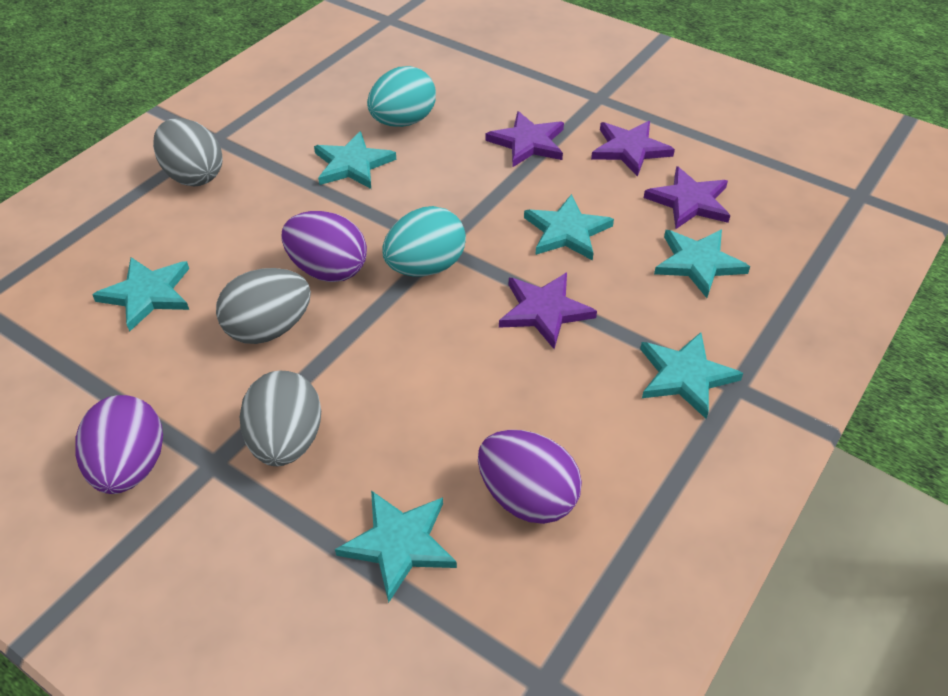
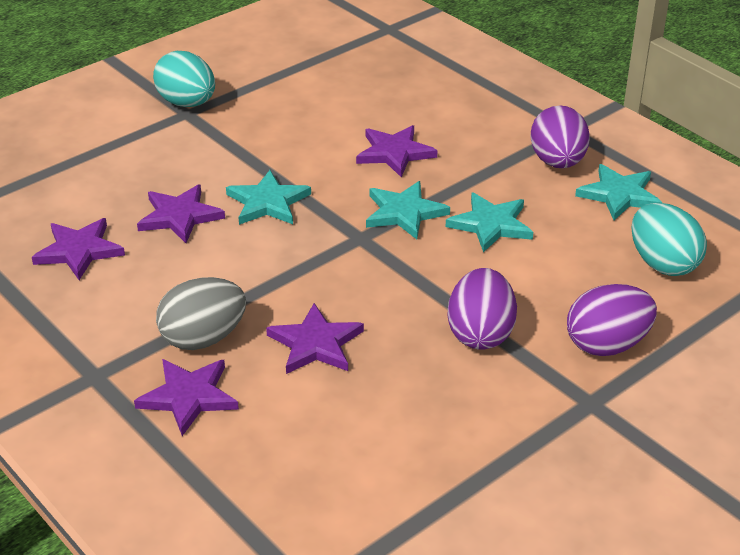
grey egg: [153,118,223,186] [216,268,311,344] [240,371,321,466] = 3 -> [156,277,246,350] = 1
purple star: [485,111,564,167] [499,272,597,349] [591,121,675,177] [644,166,730,229] = 4 -> [32,218,125,280] [134,359,239,436] [137,185,225,243] [266,303,364,374] [356,125,437,177] = 5
turquoise star: [92,257,189,332] [314,131,396,189] [335,490,457,603] [524,194,614,261] [640,332,743,419] [654,230,750,298] = 6 -> [226,170,311,225] [366,181,450,239] [446,193,533,253] [575,164,662,220] = 4

